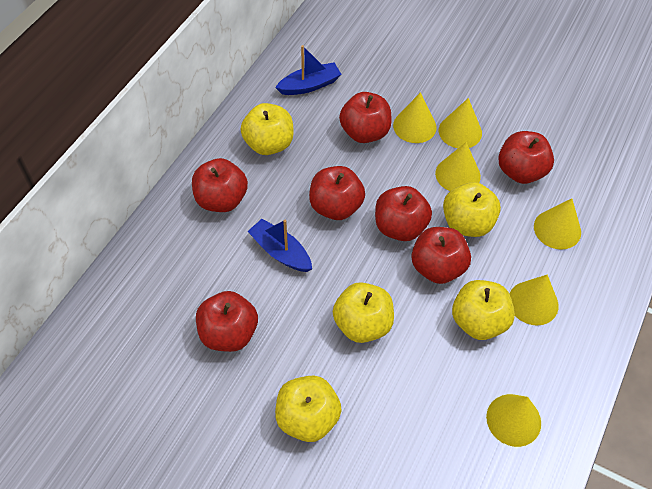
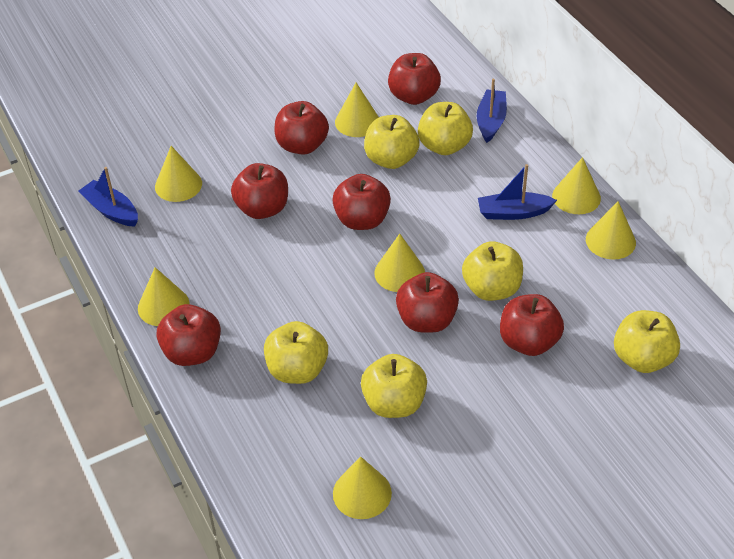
blue boat: [247,219,312,272] [275,45,342,95] = 2 -> [79,167,138,227] [477,79,507,143] [478,164,557,220] = 3
yellow apple: [241,103,294,155] [275,376,342,442] [333,282,394,343] [443,182,501,237] [452,280,515,340] = 5 -> [264,321,328,384] [361,354,427,418] [364,115,420,169] [418,102,473,155] [462,241,523,301] [614,310,680,373] = 6
yellow cone: [393,92,436,143] [435,142,481,191] [439,98,482,148] [486,394,541,447] [509,274,559,325] [534,198,581,250] = 6 -> [138,267,190,326] [155,146,202,202] [333,456,392,519] [335,83,379,137] [374,234,425,292] [552,157,601,214] [586,201,636,259] = 7

